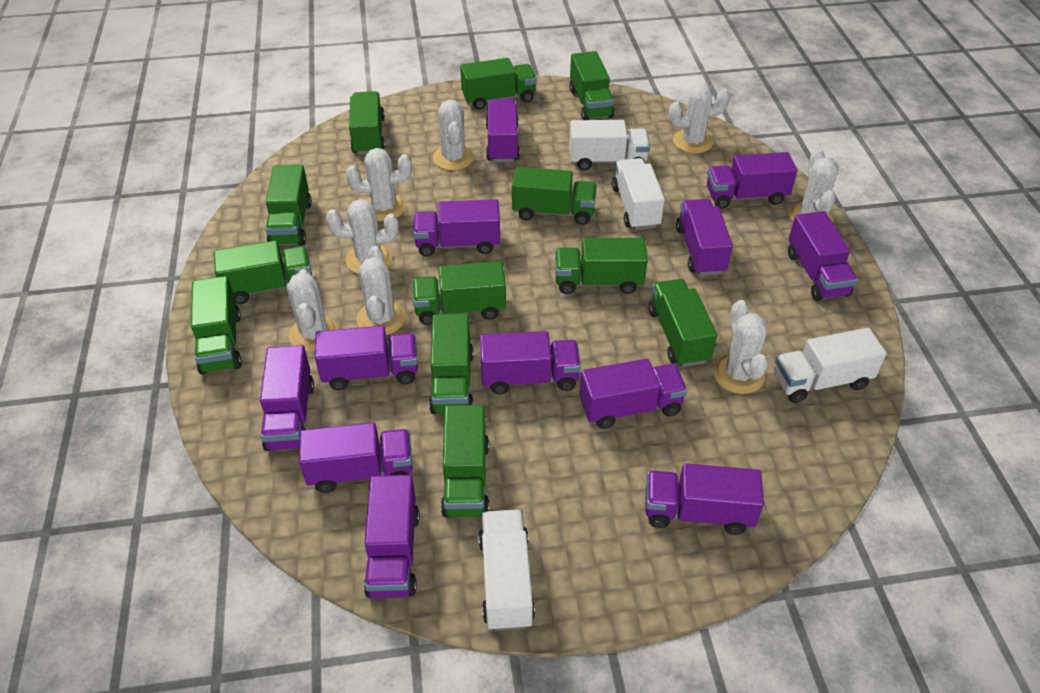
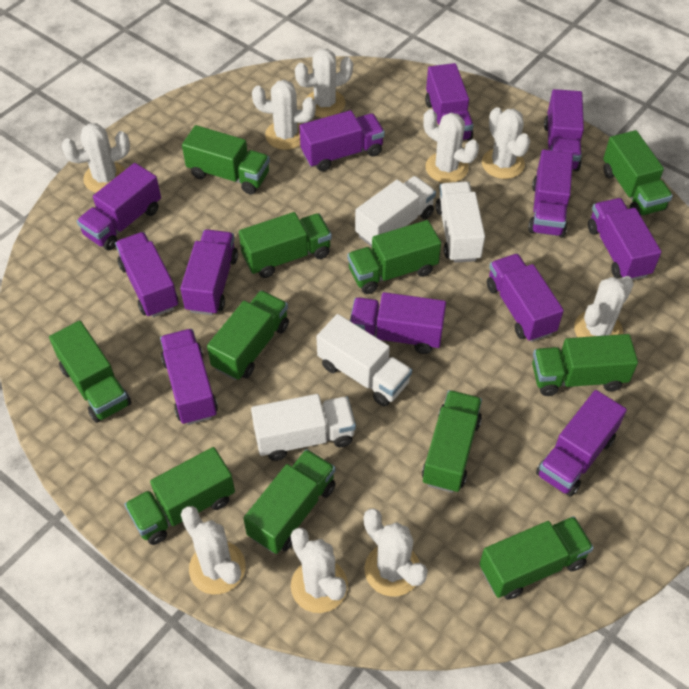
green truck: [191,276,242,375] [214,240,312,304] [265,165,312,246] [349,91,385,155] [412,261,506,325] [429,314,474,414] [441,405,490,517] [460,58,537,110] [512,167,597,225] [555,238,648,294] [569,51,614,120] [648,279,717,367] = 12 -> [49,321,131,423] [124,447,235,545] [182,125,270,194] [207,290,289,380] [239,212,332,278] [243,449,336,554] [347,220,441,294] [422,390,482,493] [479,516,594,600] [532,334,638,396] [603,130,673,216] = 11
white cactus: [287,269,339,352] [326,199,399,274] [346,148,412,221] [357,246,406,335] [433,100,474,170] [668,84,730,154] [713,300,768,394] [789,149,839,223] = 8 -> [61,123,130,193] [181,506,246,595] [252,80,316,150] [291,528,348,613] [295,49,353,118] [364,508,428,597] [423,109,479,183] [482,107,530,179] [574,276,634,337] = 9

